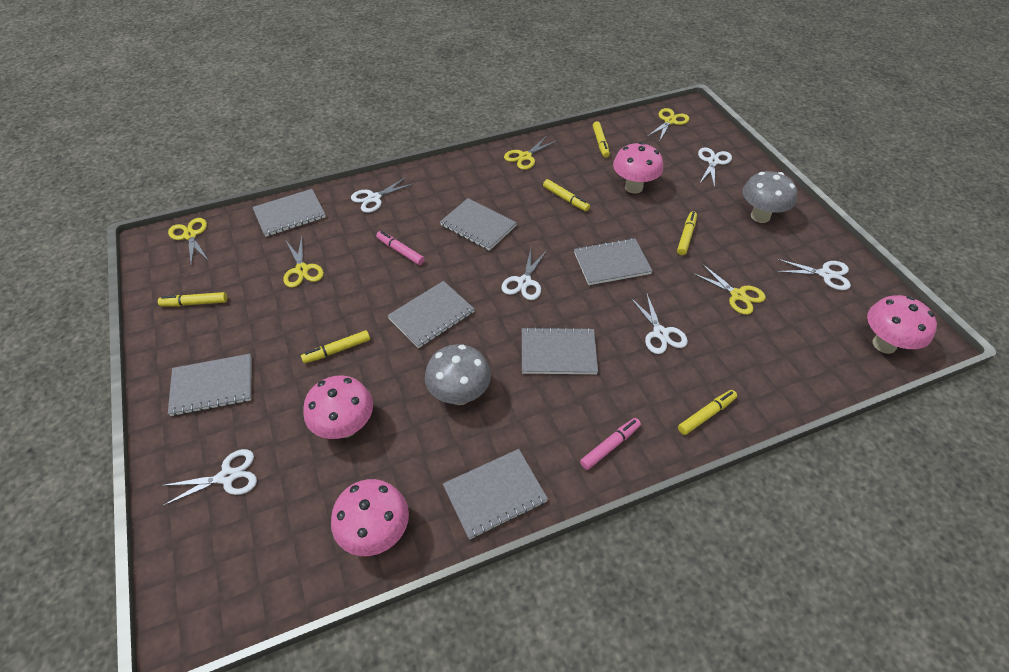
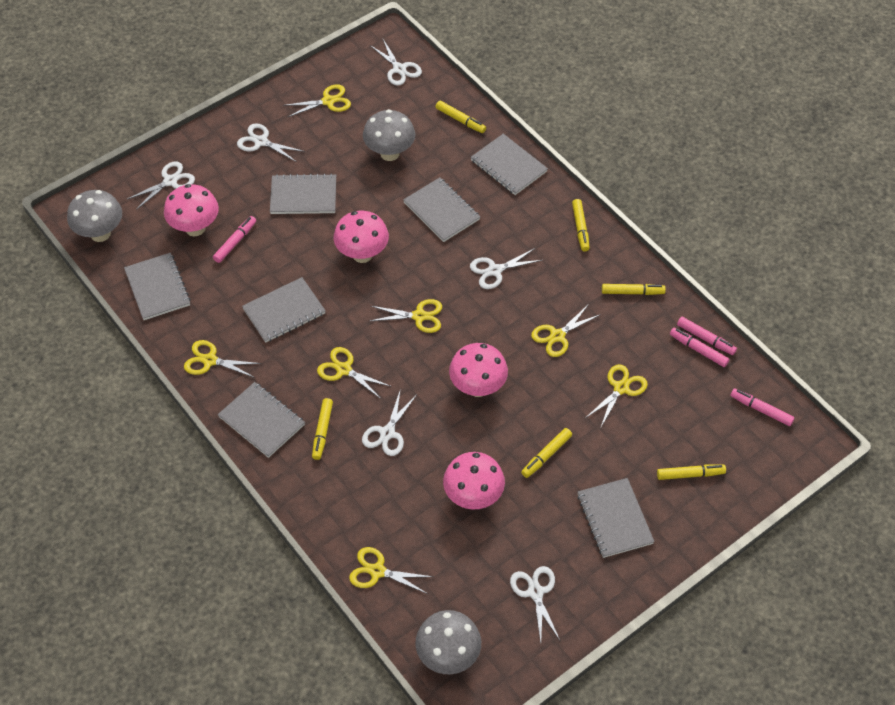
grey mushroom: [425,344,491,405] [743,171,797,223] = 2 -> [67,190,122,242] [363,109,415,161] [415,610,481,674] = 3
pink marker: [376,231,425,265] [580,418,641,470] = 2 -> [213,216,256,263] [670,328,729,367] [677,317,737,355] [730,388,795,426] = 4
yellow scissors: [168,218,208,266] [283,236,324,288] [504,136,558,170] [647,108,690,142] [692,264,766,315] = 5 -> [184,340,261,378] [283,84,351,117] [317,347,390,399] [349,547,433,594] [370,299,442,333] [531,304,601,357] [587,364,648,427] = 7

